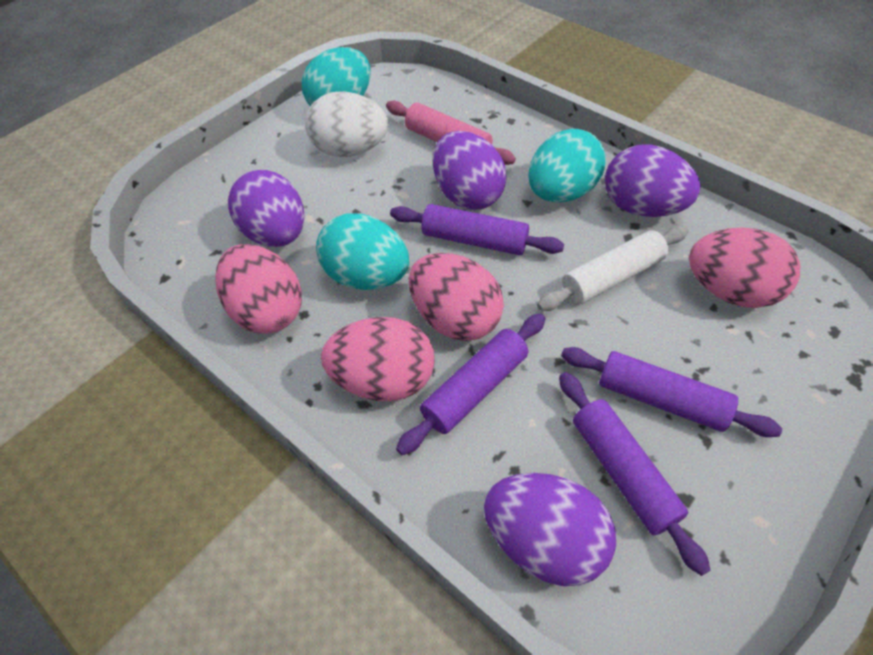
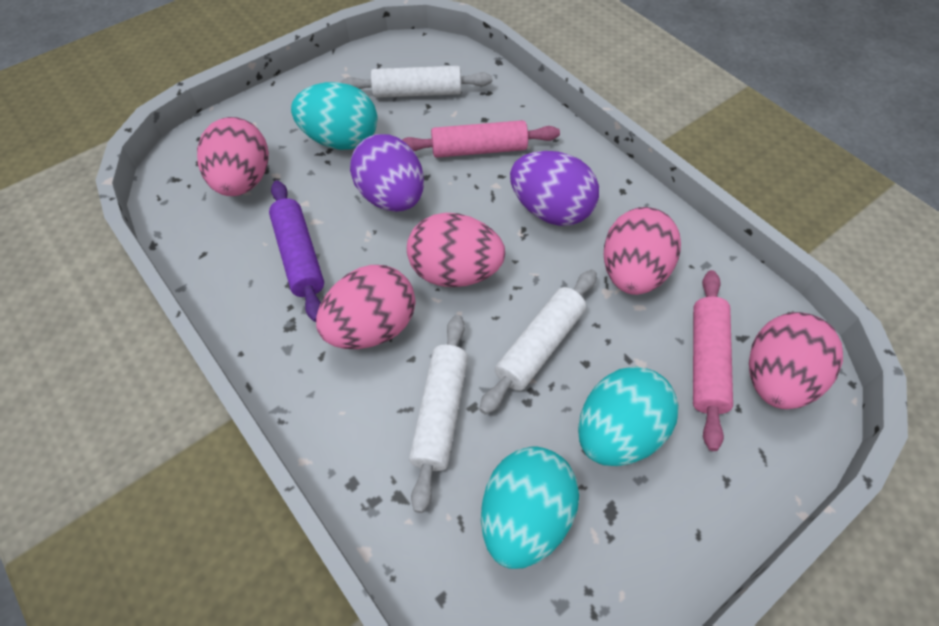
pink egg: [215,244,302,334] [321,317,435,401] [409,253,504,341] [689,227,800,308] = 4 -> [197,117,269,196] [316,265,415,349] [407,213,505,287] [604,207,681,295] [749,312,843,409] = 5
pink rolling pin: [386,101,516,165] = 1 -> [402,120,560,158] [693,270,733,451] = 2
purple egg: [228,170,304,247] [433,131,507,210] [484,473,616,586] [605,145,701,217] = 4 -> [350,134,424,212] [510,151,599,226] = 2
purple rolling pin: [390,204,564,255] [396,314,546,455] [559,372,710,576] [561,347,782,437] = 4 -> [269,180,324,322] = 1
white egg: [305,91,388,157] = 1 -> none = 0
white rolling pin: [537,226,689,311] = 1 -> [340,66,492,98] [409,315,468,513] [479,270,597,415] = 3

